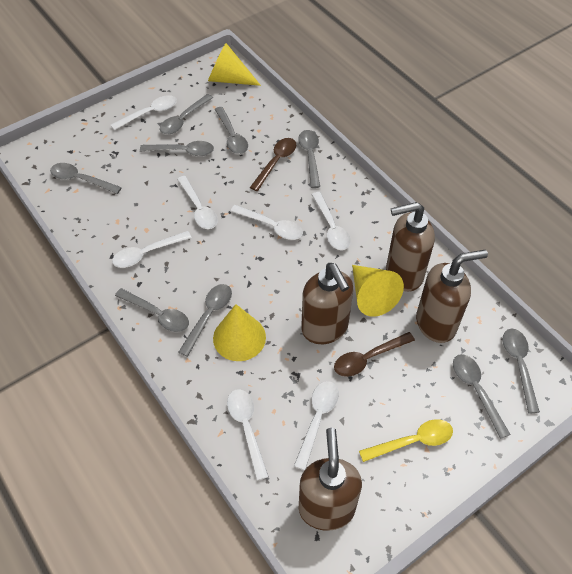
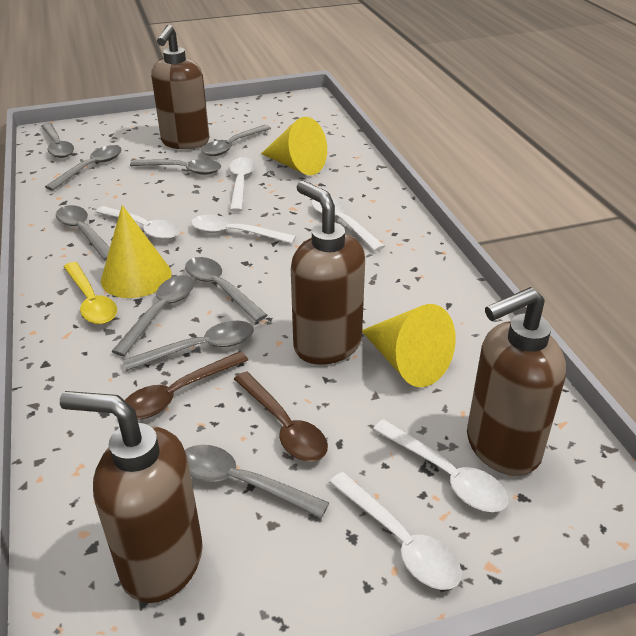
white spoon: [111,95,177,130] [112,231,192,268] [177,176,218,229] [227,389,269,481] [230,205,303,240] [294,381,339,470] [311,192,351,250] = 7 -> [96,206,180,240] [191,215,296,244] [229,157,256,212] [312,197,385,251] [329,472,462,590] [373,419,508,512] = 6

